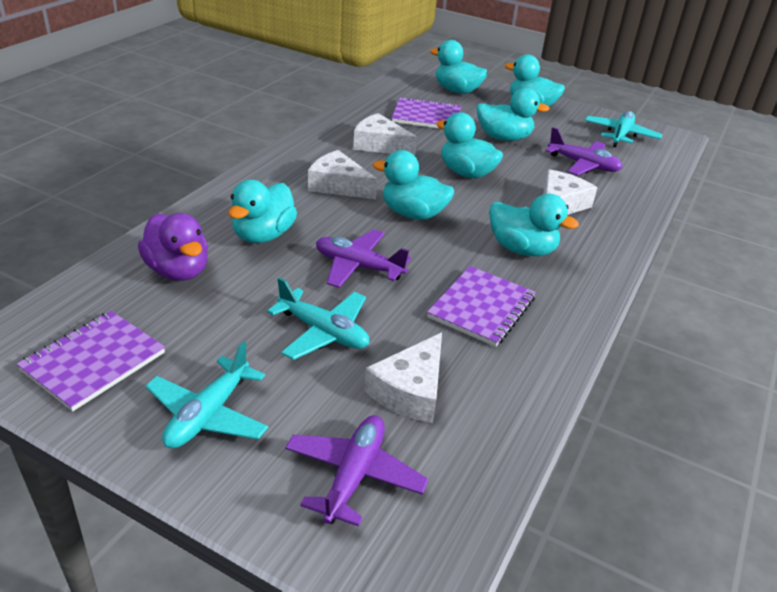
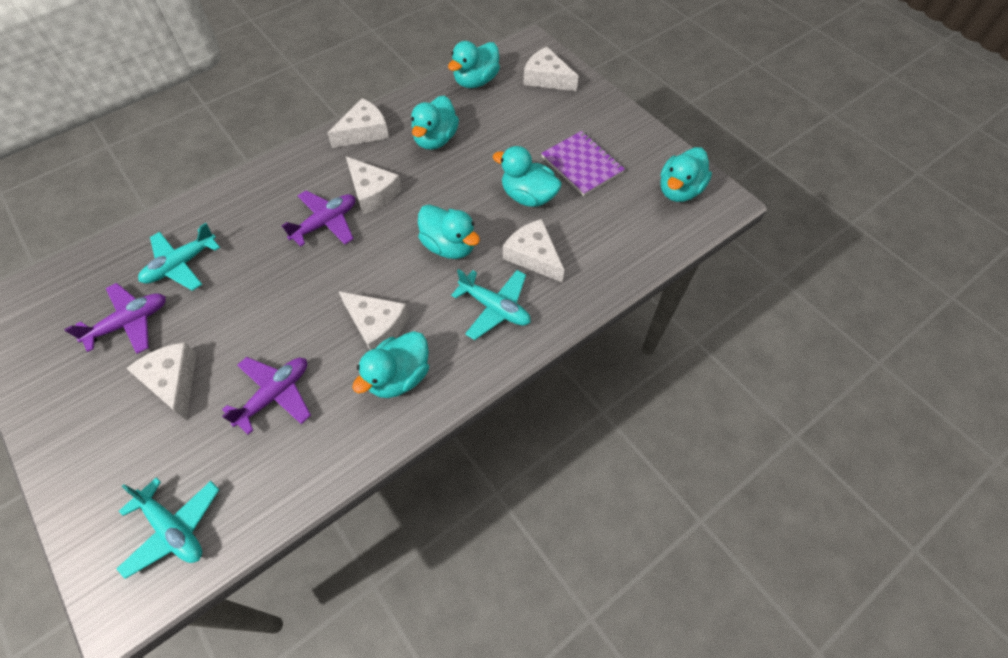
purple duck: [138,213,208,281] = 1 -> none = 0
purple notebook: [16,311,165,412] [392,97,461,129] [427,266,536,347] = 3 -> [541,131,625,196] = 1
turquoise duck: [228,180,297,243] [373,150,454,220] [430,40,488,94] [436,112,503,178] [476,88,550,141] [489,194,579,256] [505,54,565,106] = 7 -> [352,331,429,398] [411,95,459,150] [418,205,480,259] [448,41,500,88] [493,146,562,207] [660,147,712,202] = 6
white cheese: [308,150,377,199] [353,113,417,156] [365,333,442,423] [543,169,598,215] = 4 -> [126,342,196,420] [327,98,389,148] [339,291,409,350] [346,157,402,214] [503,219,564,283] [523,46,578,91] = 6

